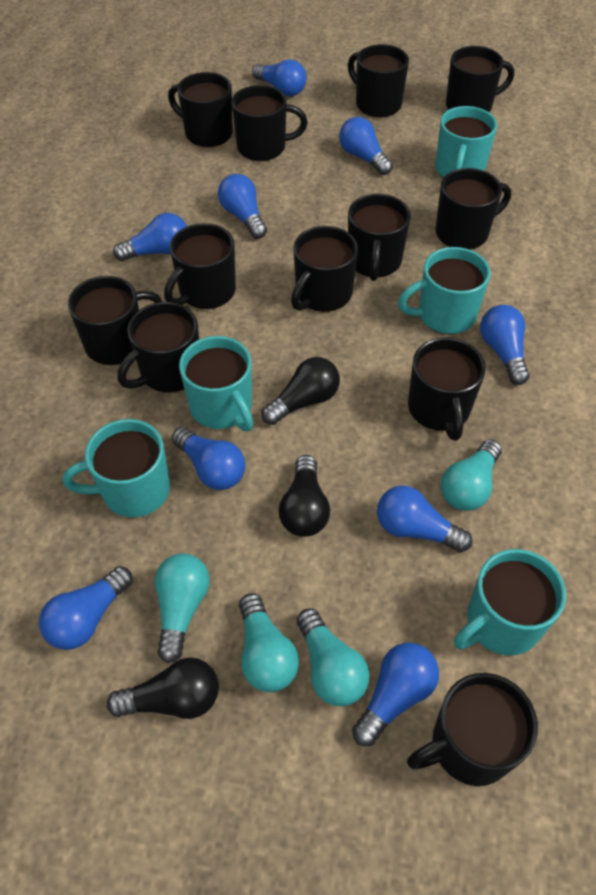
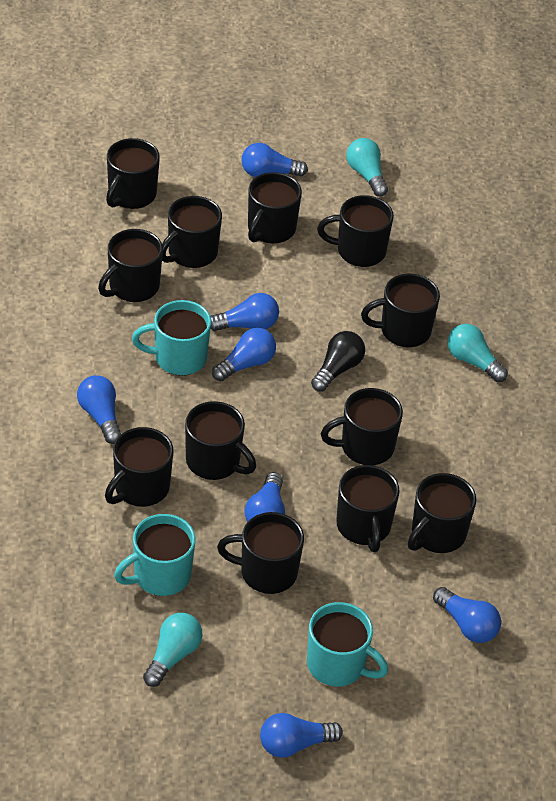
black light bulb: [107,657,219,719] [261,357,340,425] [279,455,330,537] = 3 -> [311,331,365,392] = 1
blue light bulb: [39,566,133,650] [113,213,187,261] [172,427,245,490] [218,174,267,239] [252,59,306,96] [339,117,393,175] [352,643,439,746] [377,485,472,553] [480,305,530,385] = 9 -> [77,375,122,444] [210,293,279,331] [212,328,276,381] [241,143,308,177] [245,472,285,522] [260,713,343,758] [433,587,501,643] = 7
turquoise light bulb: [155,553,210,663] [239,593,299,692] [296,608,370,706] [441,439,502,511] = 4 -> [143,613,202,687] [346,138,388,197] [447,324,508,382] = 3
turquoise mug: [63,419,170,518] [179,336,253,431] [398,247,491,334] [435,106,497,178] [454,549,566,655] = 5 -> [114,514,196,596] [132,300,211,376] [307,602,388,686] = 3

